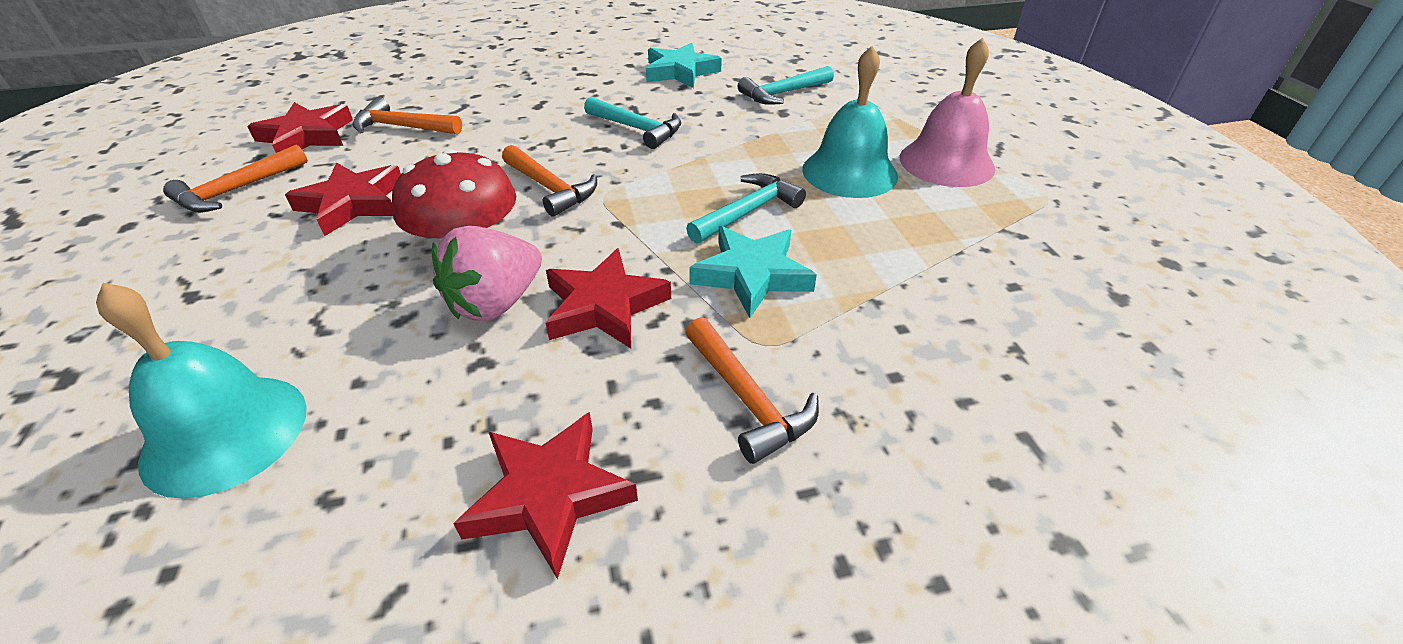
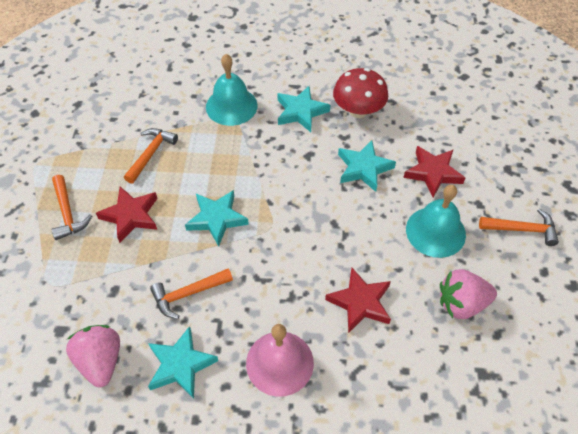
pink strawberry: [432,226,542,321] = 1 -> [66,325,120,387] [440,269,497,319] = 2
red star: [247,102,353,153] [285,162,401,236] [453,412,638,579] [545,248,671,348] = 4 -> [96,187,158,243] [325,268,391,333] [403,146,465,197] = 3
turquoise hammer: [584,97,681,149] [686,173,806,244] [738,66,834,105] = 3 -> none = 0
turquoise star: [646,43,722,88] [689,226,817,318] = 2 -> [148,326,218,399] [185,190,249,246] [277,86,330,132] [338,140,396,192] = 4

